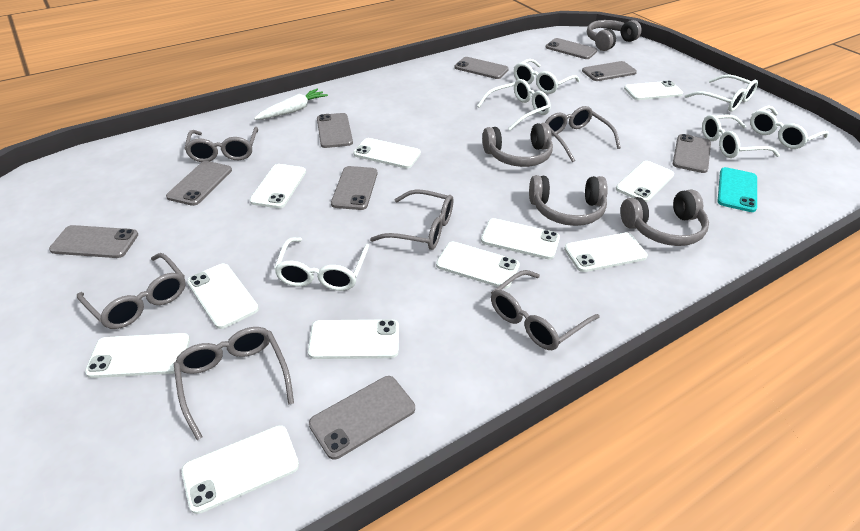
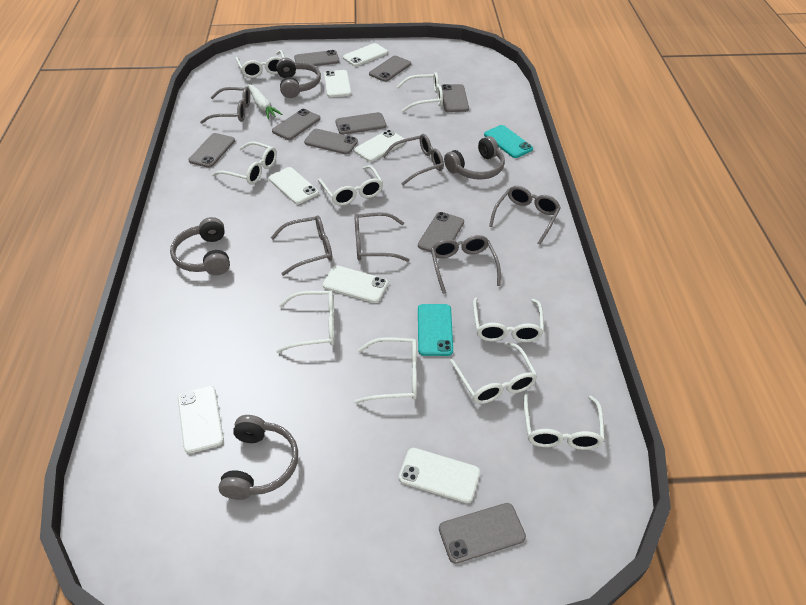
turquoise phone: [718,167,757,212] = 1 -> [418,304,453,356] [484,125,533,158] = 2
white glasses: [274,237,369,291] [477,79,551,130] [514,59,580,94] [685,75,758,112] [702,115,780,158] [750,105,828,149] = 6 -> [212,141,277,185] [236,50,285,78] [276,291,335,353] [318,165,383,206] [354,337,417,403] [397,72,443,112] [450,342,538,404] [473,297,544,342] [523,391,605,450] = 9
white phone: [85,333,190,378] [181,425,299,514] [187,264,259,329] [249,164,306,208] [308,319,399,359] [353,138,421,168] [436,242,520,289] [481,218,560,259] [564,233,648,272] [616,161,674,202] [624,80,683,100] = 11 -> [178,386,224,453] [269,167,319,204] [323,266,388,303] [324,70,351,97] [343,43,388,66] [354,130,405,162] [399,448,480,503] = 7

